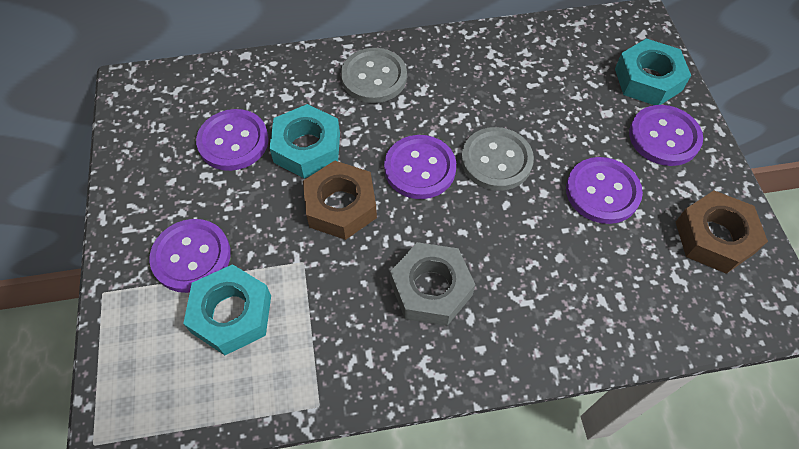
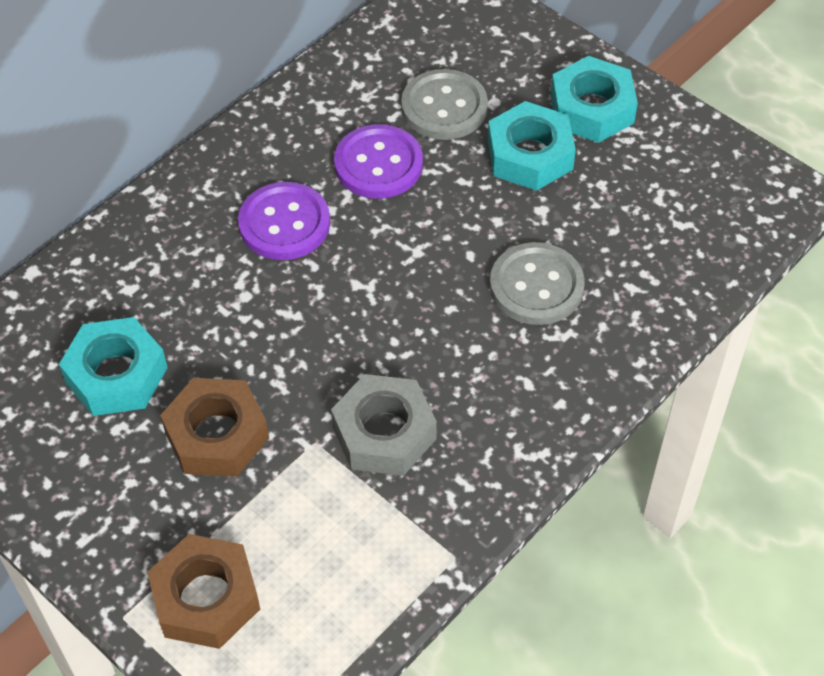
purple button: [149,219,231,293] [196,109,269,171] [384,135,456,199] [566,157,643,224] [629,105,703,166] = 5 -> [238,182,330,260] [334,124,423,199] = 2

